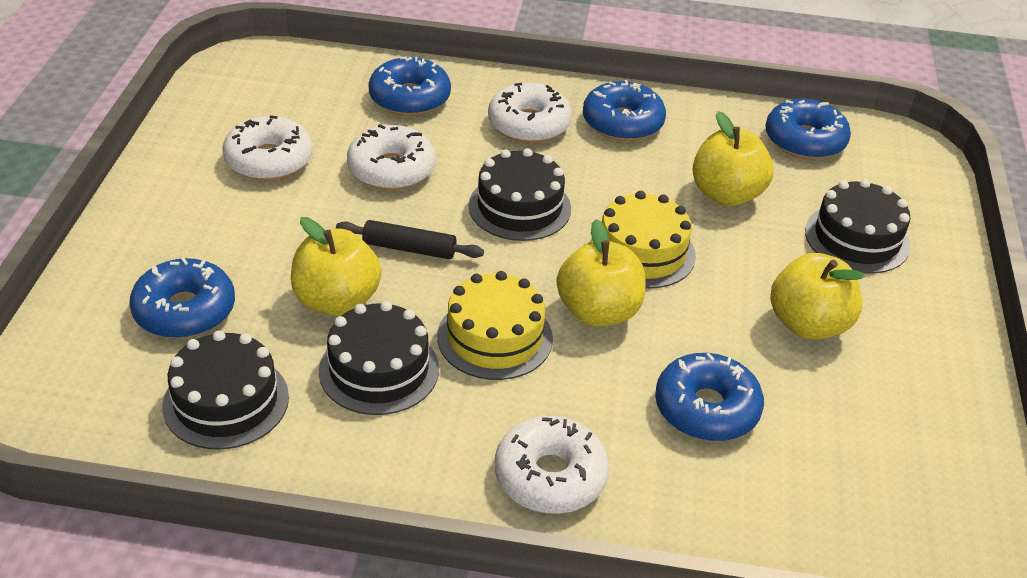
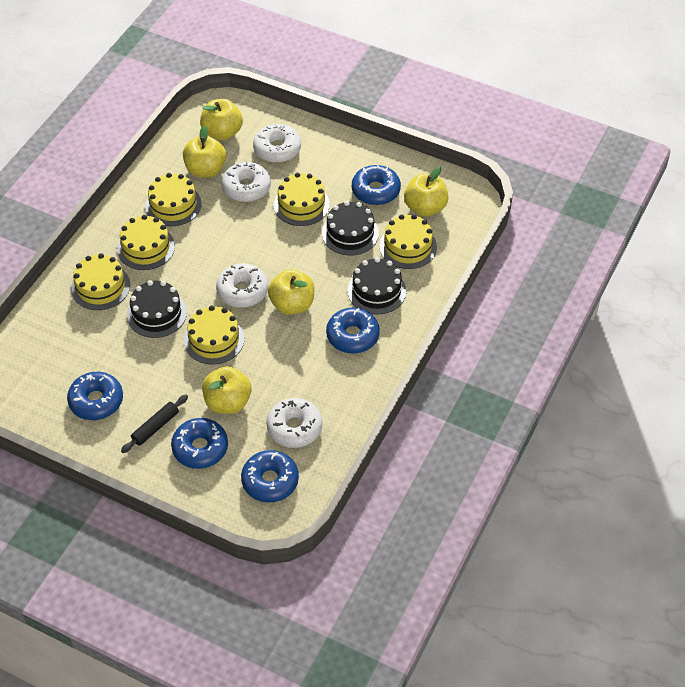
black cake: [162,330,289,449] [319,301,439,415] [469,148,571,241] [805,179,910,273] = 4 -> [127,280,187,338] [322,201,379,255] [347,257,406,315] = 3
yellow apple: [291,217,382,316] [557,219,646,327] [693,111,774,206] [770,253,865,340] = 4 -> [183,125,226,178] [200,99,243,140] [202,366,252,414] [268,269,315,315] [404,167,449,217] = 5
yellow cake: [437,271,553,380] [591,191,696,289] = 2 -> [71,253,130,310] [117,215,175,270] [145,173,202,226] [184,305,244,364] [274,173,330,226] [379,214,437,269] = 6

